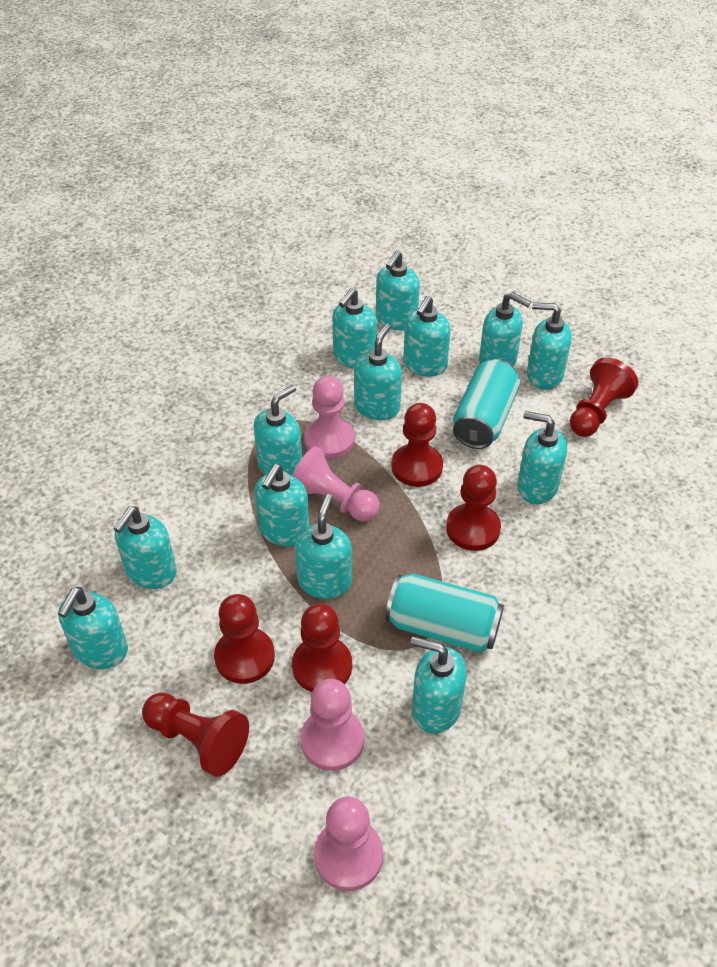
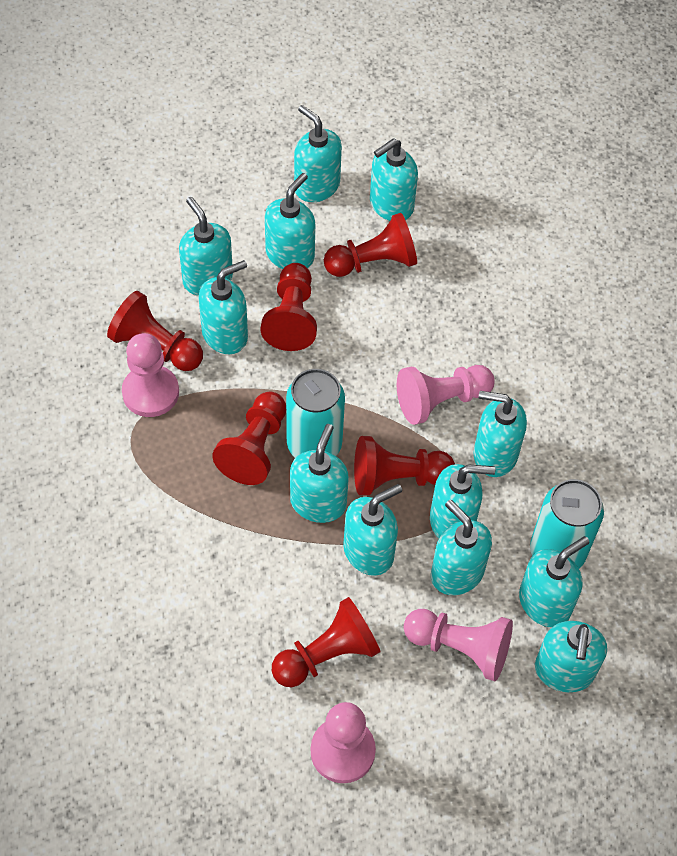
turquoise soap dispenser: [58,587,128,669] [113,506,177,589] [253,385,302,475] [254,464,309,546] [295,494,352,599] [332,288,377,369] [354,324,402,420] [376,251,420,330] [403,296,451,377] [410,637,467,734] [479,292,531,367] [517,411,567,504] [527,302,572,390] = 13 -> [179,197,233,296] [198,260,248,354] [265,173,315,269] [290,424,349,523] [294,105,342,202] [343,484,402,576] [370,138,418,221] [430,464,495,538] [431,500,492,595] [474,391,527,477] [519,536,590,627] [535,621,607,692] = 12

